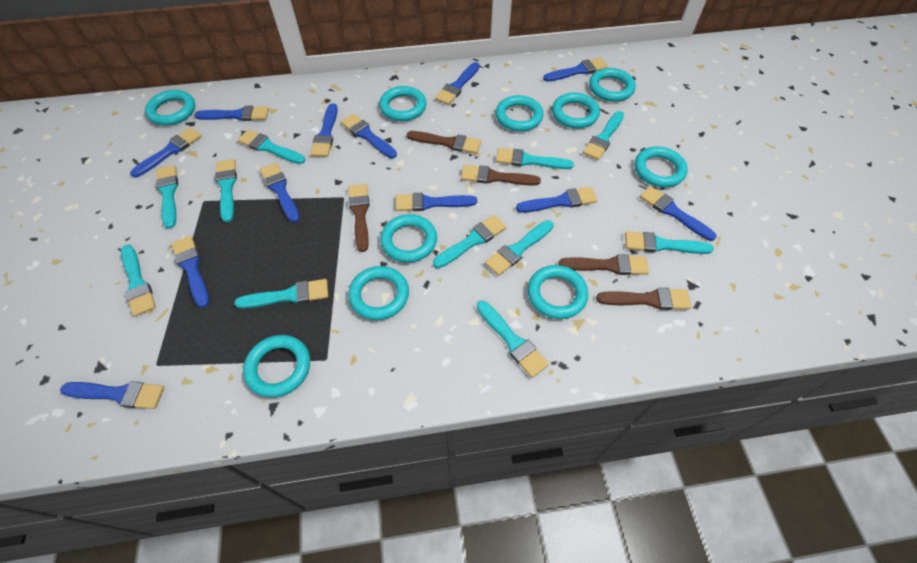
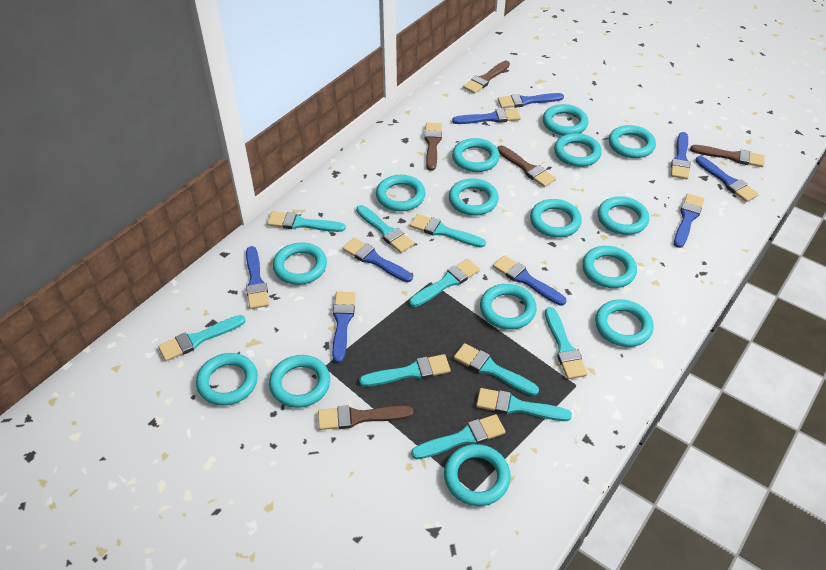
blue brush: [60,381,164,409] [130,127,202,178] [171,236,209,308] [195,106,269,121] [260,163,300,223] [310,103,338,157] [341,114,397,159] [396,193,477,211] [435,62,480,105] [516,187,597,213] [543,57,608,82] [640,186,717,241] = 12 -> [246,246,269,309] [332,292,356,363] [343,238,413,282] [452,108,521,124] [493,255,566,306] [498,93,564,108] [671,132,691,179] [674,194,704,248] [696,156,759,202] = 9
turquoise brush: [121,244,156,317] [156,165,178,229] [215,159,237,222] [234,279,328,309] [238,130,305,164] [433,215,506,268] [477,301,549,378] [485,220,554,276] [496,148,574,169] [583,111,624,160] [625,231,714,254] = 11 -> [158,315,246,361] [267,211,346,232] [356,205,414,253] [359,354,451,387] [409,259,480,307] [410,214,486,248] [411,414,506,459] [454,343,539,396] [476,388,572,421] [545,307,588,379] = 10
turquoise ring: [145,90,195,126] [243,335,310,398] [348,266,409,320] [379,86,426,121] [380,214,437,263] [495,95,543,131] [527,265,588,319] [552,93,600,128] [589,68,636,102] [635,147,688,187] = 10 -> [196,353,258,406] [269,355,330,408] [273,242,327,285] [376,175,426,211] [444,444,511,506] [449,178,499,216] [452,138,500,172] [480,284,537,330] [530,199,582,238] [543,104,588,136] [554,133,602,167] [582,246,637,288] [595,300,654,347] [598,196,649,235] [609,125,656,158] = 15

